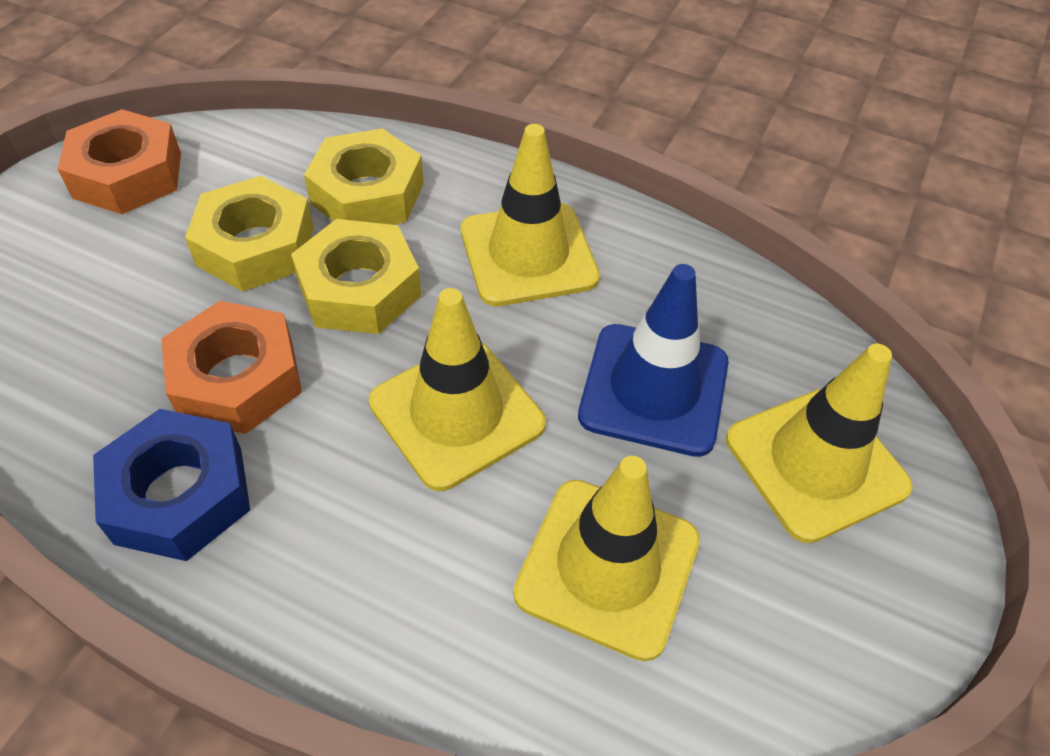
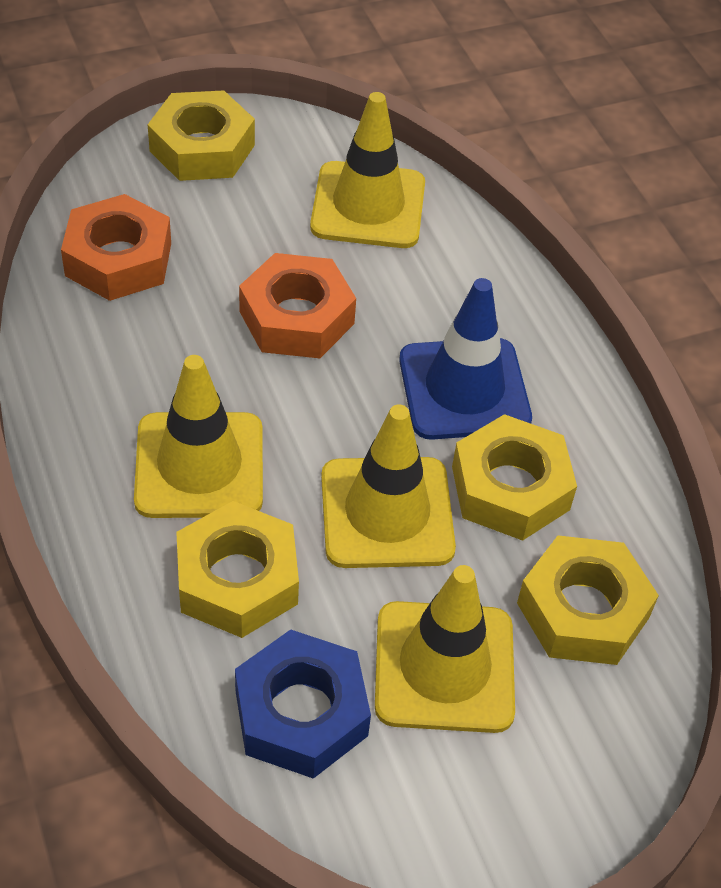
yellow nut: [185,176,314,291] [291,219,421,334] [304,128,424,225] = 3 -> [148,90,255,181] [176,501,299,638] [452,414,577,541] [517,535,659,665] = 4

